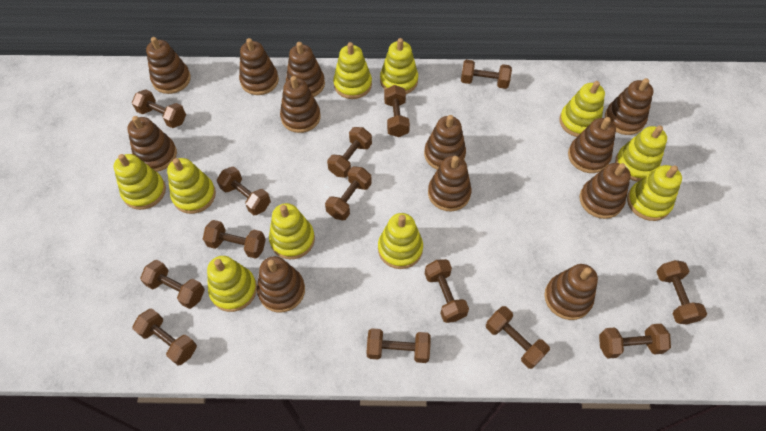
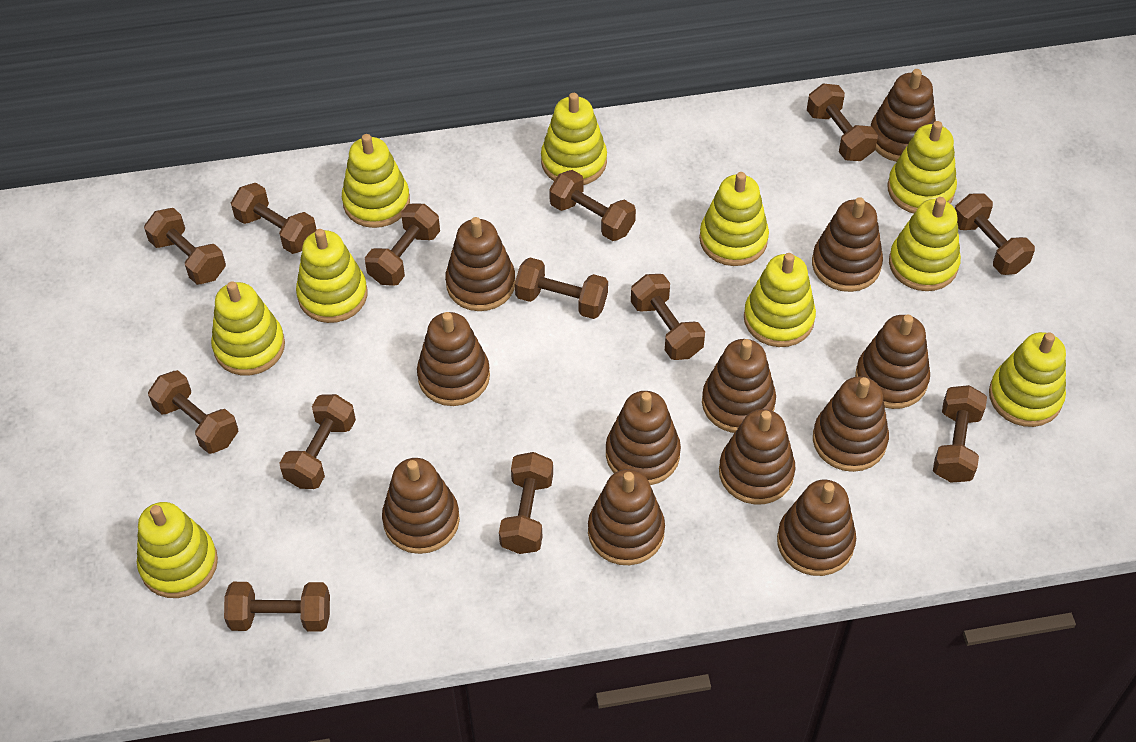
brown dumbbell: [132,89,186,128] [132,309,197,366] [140,260,205,309] [203,220,266,259] [217,167,271,215] [325,166,372,220] [327,127,372,178] [366,328,431,363] [384,85,410,137] [425,259,469,323] [461,60,512,89] [486,306,550,369] [599,324,671,359] [657,260,707,325] = 14 -> [144,208,226,285] [148,370,238,454] [224,582,330,632] [231,183,317,254] [279,394,356,489] [365,204,440,286] [499,452,553,554] [515,258,608,319] [549,170,636,241] [631,274,705,360] [807,83,878,161] [933,385,987,483] [955,193,1035,275] = 13

